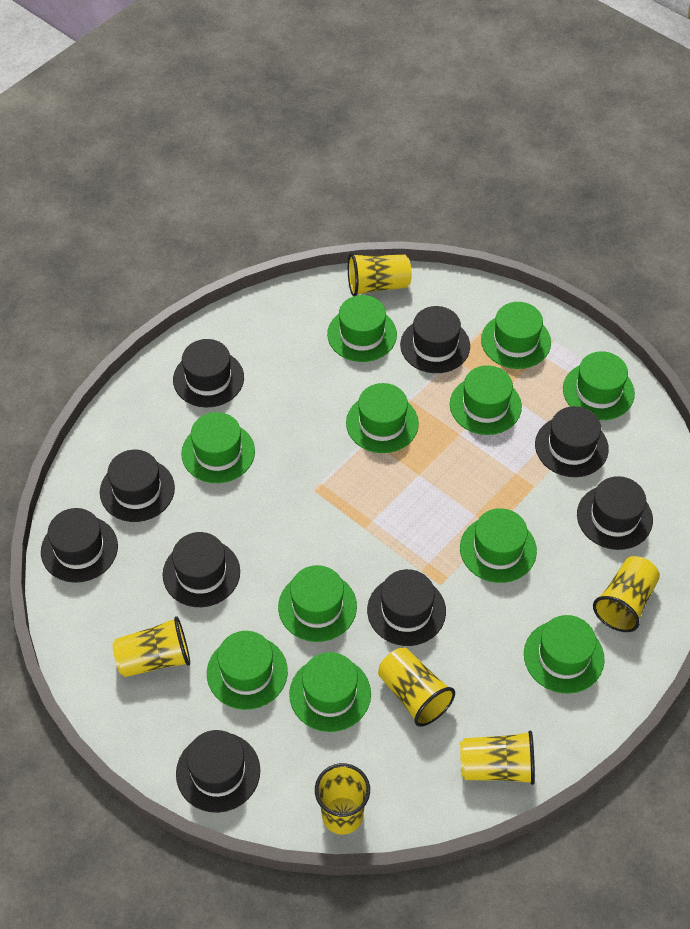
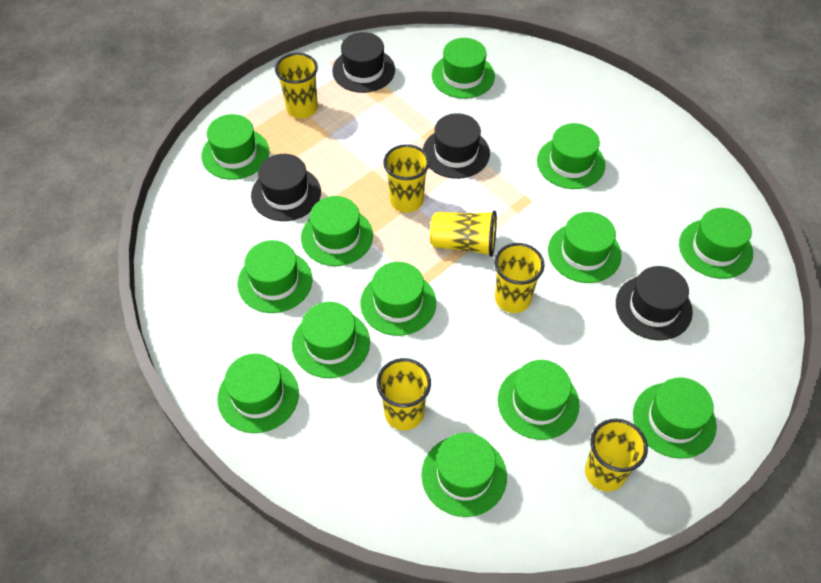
black hat: [41,508,118,583] [100,450,175,522] [163,532,240,607] [173,339,244,408] [176,730,260,813] [367,569,446,646] [400,306,470,373] [535,406,609,477] [577,476,653,550] = 9 -> [251,154,321,221] [332,32,395,93] [423,113,490,179] [616,266,693,340] = 4
green hat: [181,412,255,483] [207,631,288,710] [278,565,357,642] [289,652,371,732] [327,295,397,362] [346,383,419,453] [450,365,522,435] [460,508,537,583] [481,302,551,369] [524,615,605,693] [563,351,635,420] = 11 -> [202,114,269,180] [217,354,299,433] [237,240,312,313] [292,302,370,378] [301,196,373,266] [360,262,436,336] [421,433,507,517] [432,38,495,99] [498,360,580,440] [537,123,605,189] [548,212,622,283] [633,377,717,459] [679,208,753,279] = 13

